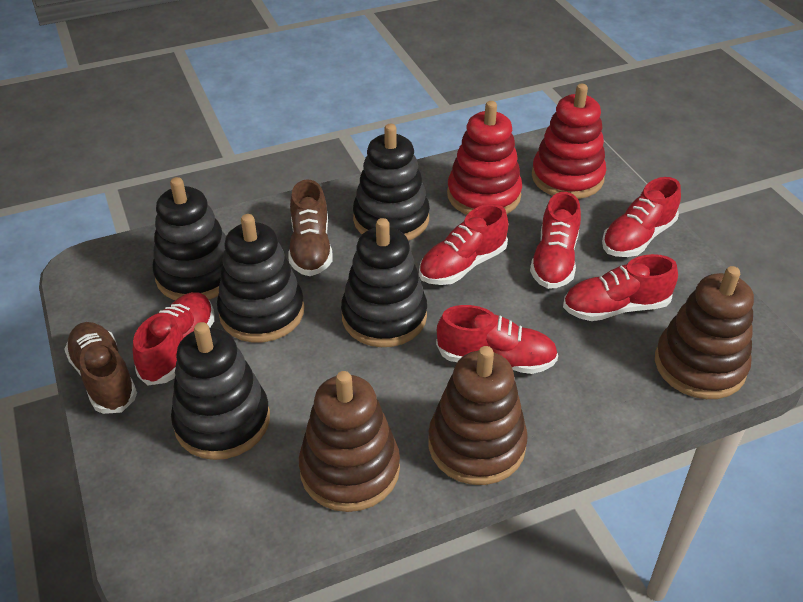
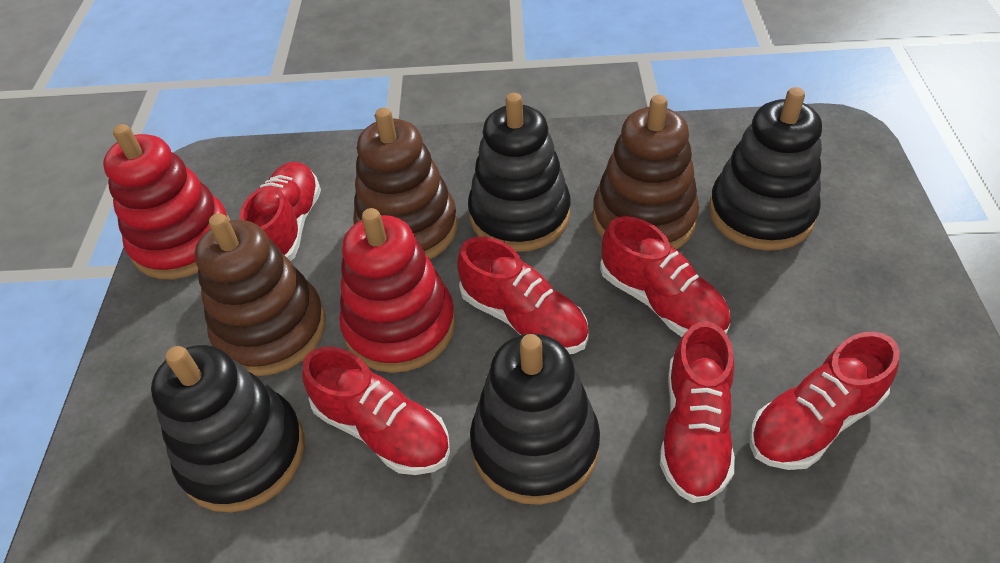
black stacking toy: [153,177,226,300] [171,322,270,460] [217,214,304,342] [341,218,427,347] [353,124,430,241] = 5 -> [151,345,304,513] [468,93,570,252] [470,334,600,505] [709,87,822,251] = 4
brown shoe: [64,322,137,414] [289,179,333,276] = 2 -> none = 0

